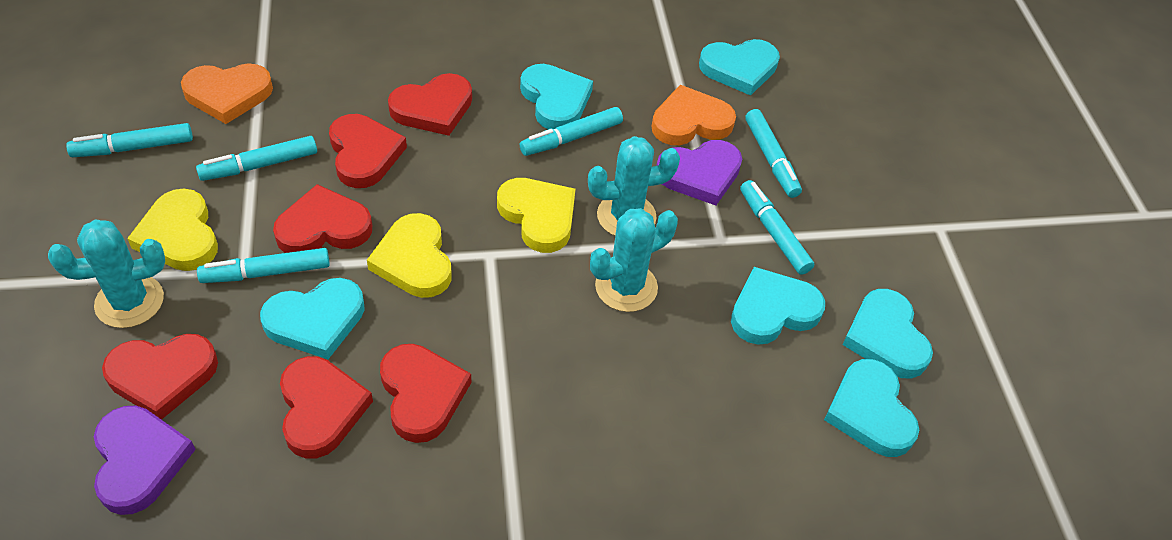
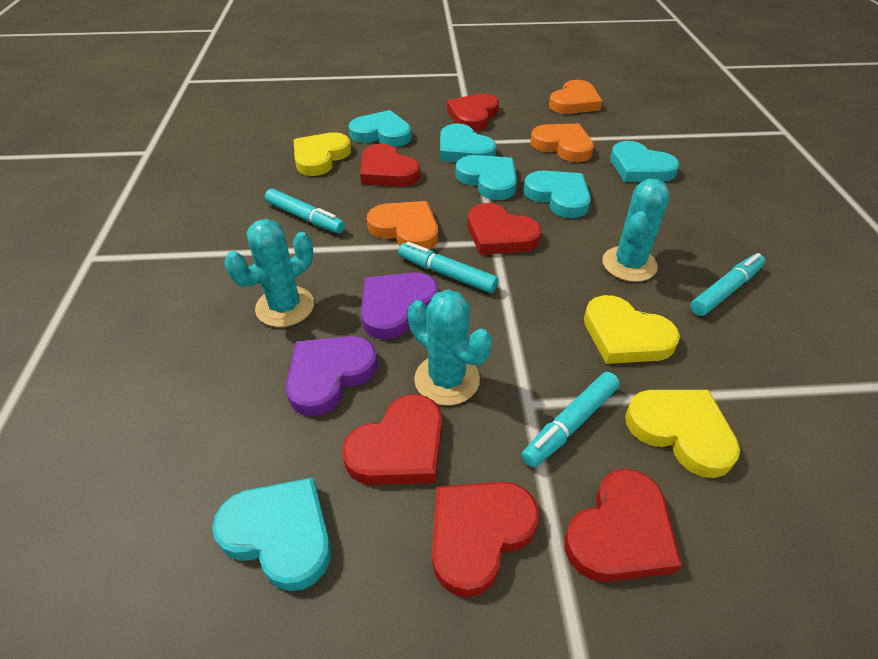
orange heart: [181,63,273,124] [652,85,736,145] = 2 -> [367,201,438,250] [530,123,594,162] [549,80,602,114] = 3
turquoise marker: [66,123,193,157] [196,136,317,181] [197,248,330,283] [520,107,623,156] [740,180,814,275] [745,109,802,198] = 6 -> [265,189,345,234] [398,242,499,293] [521,372,620,468] [690,253,765,316] = 4

